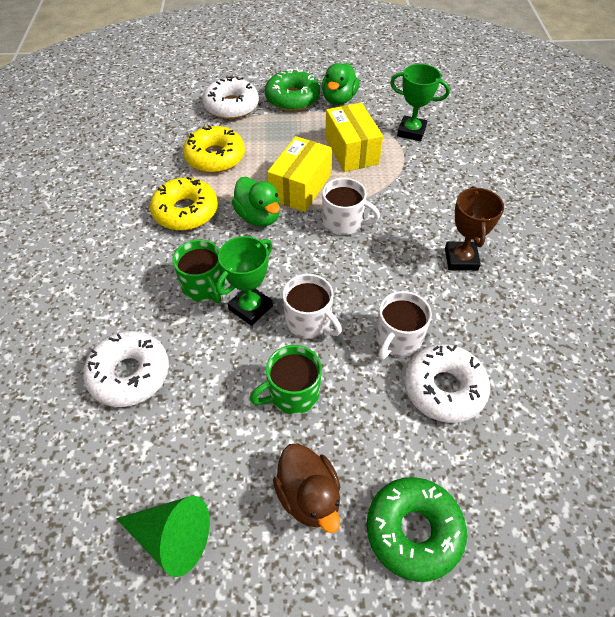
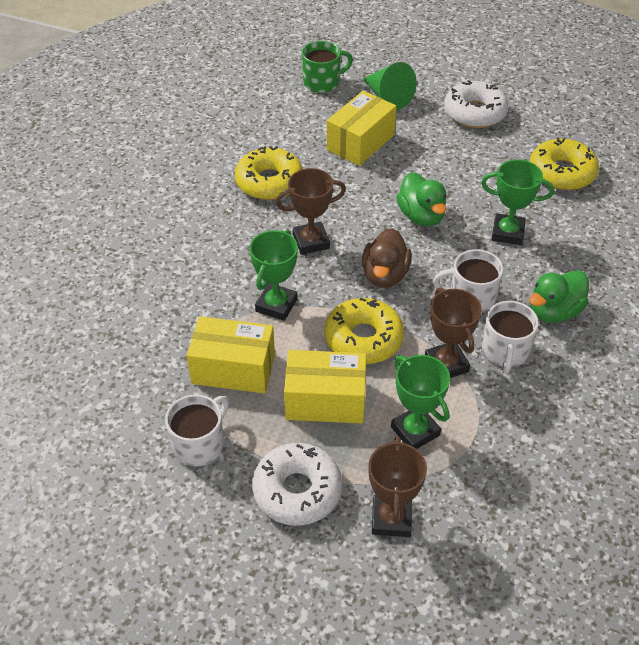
brown trophy: [445,186,504,271] = 1 -> [275,168,346,255] [368,436,427,537] [425,287,482,378] = 3
green donut: [265,69,320,111] [367,477,467,582] = 2 -> none = 0
green mug: [172,240,225,303] [250,345,322,415] = 2 -> [302,41,353,93] = 1
green trophy: [216,236,273,326] [390,64,450,141] = 2 -> [249,230,298,321] [391,355,450,449] [481,159,554,245] = 3
white donut: [83,331,169,407] [202,76,259,119] [404,344,490,423] = 3 -> [252,443,342,526] [444,80,509,128] = 2
yellow box: [267,136,332,212] [325,102,383,172] = 2 -> [187,316,275,393] [284,350,366,424] [327,91,396,166] = 3
yellow donut: [150,177,218,231] [183,125,245,173] = 2 -> [235,146,303,200] [325,298,404,364] [530,138,599,190] = 3

